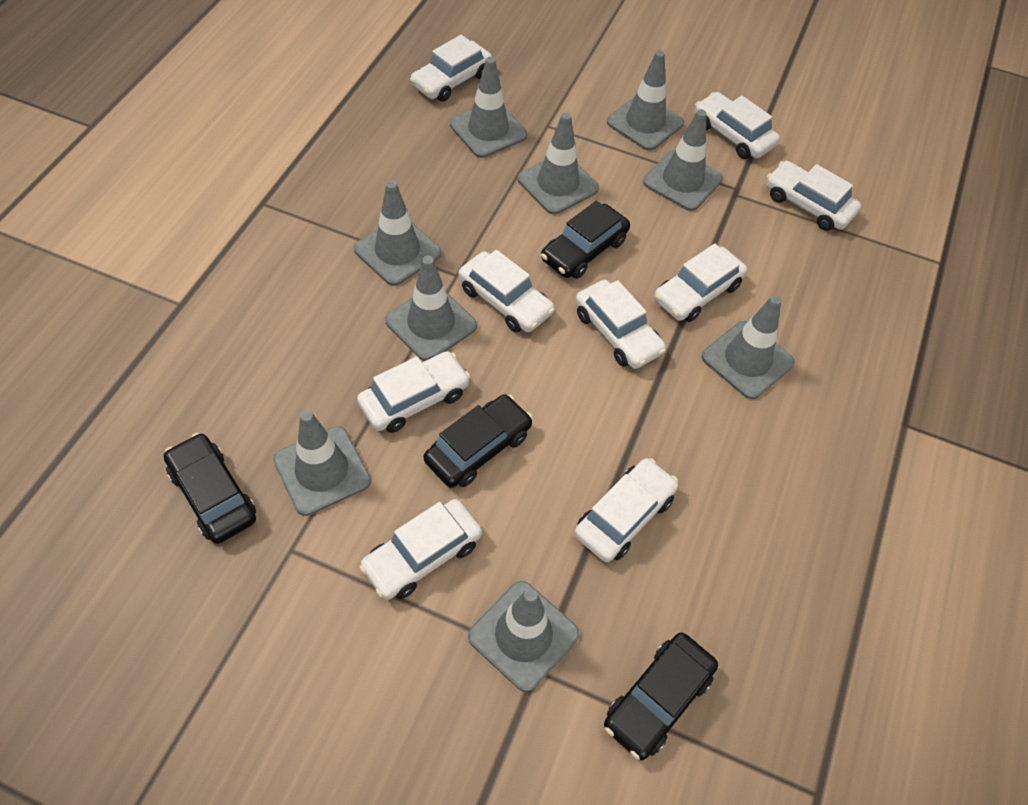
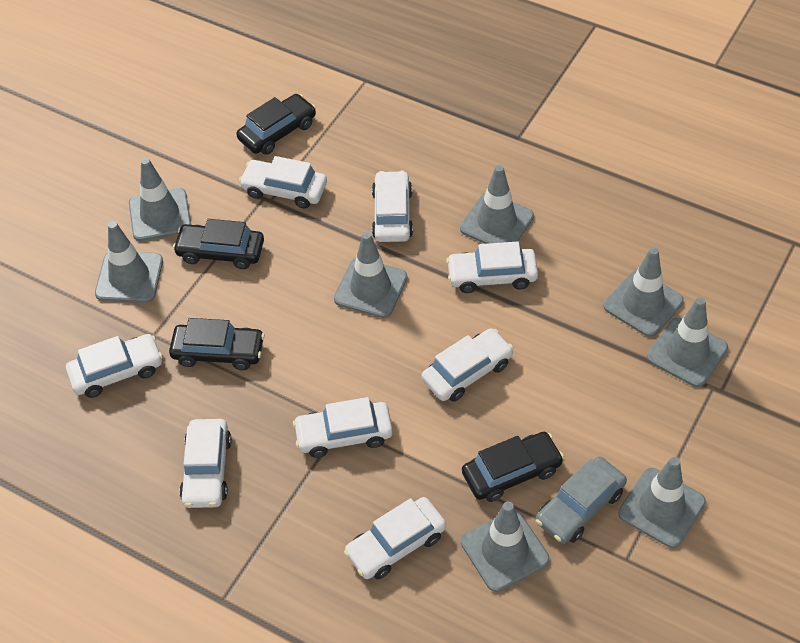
grey car: none = 0 -> [536,456,627,544] = 1
grey traffic cone: [273,410,371,516] [354,180,441,286] [385,256,477,361] [450,57,527,158] [468,581,579,692] [518,112,599,214] [607,50,684,151] [643,109,723,211] [702,295,794,399] = 9 -> [95,221,163,303] [129,158,191,241] [334,232,407,318] [460,165,534,244] [461,501,550,592] [604,247,684,337] [618,457,706,548] [647,297,728,387] = 8
white car: [357,351,470,433] [359,499,482,600] [410,35,492,102] [458,250,555,332] [574,458,678,562] [575,280,666,369] [654,243,747,322] [695,92,780,159] [766,161,861,231] = 9 -> [66,334,163,398] [179,419,232,508] [239,156,327,209] [293,397,393,458] [344,497,446,579] [372,170,413,242] [422,328,513,402] [446,241,538,293] = 8

